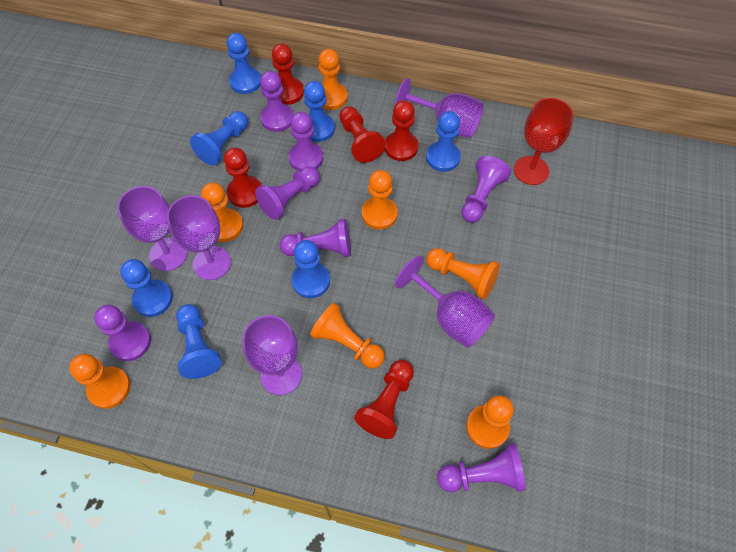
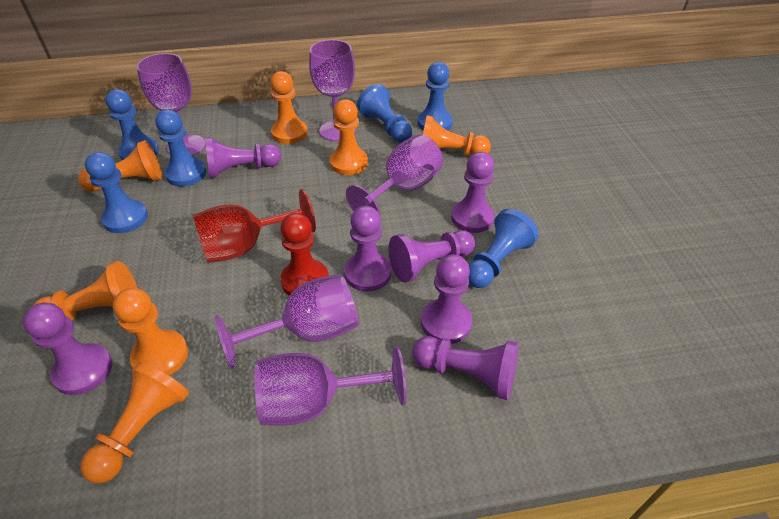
blue pawn: [120,259,173,317] [176,304,222,379] [190,111,248,165] [227,33,261,94] [292,240,330,298] [304,81,335,142] [426,111,461,172] = 7 -> [85,152,148,233] [105,89,159,160] [155,110,206,187] [357,84,412,142] [417,62,453,131] [468,209,539,288] = 6
red pawn: [224,148,261,208] [272,43,304,105] [340,107,386,163] [354,360,414,439] [385,100,418,161] = 5 -> [280,213,329,296] = 1

